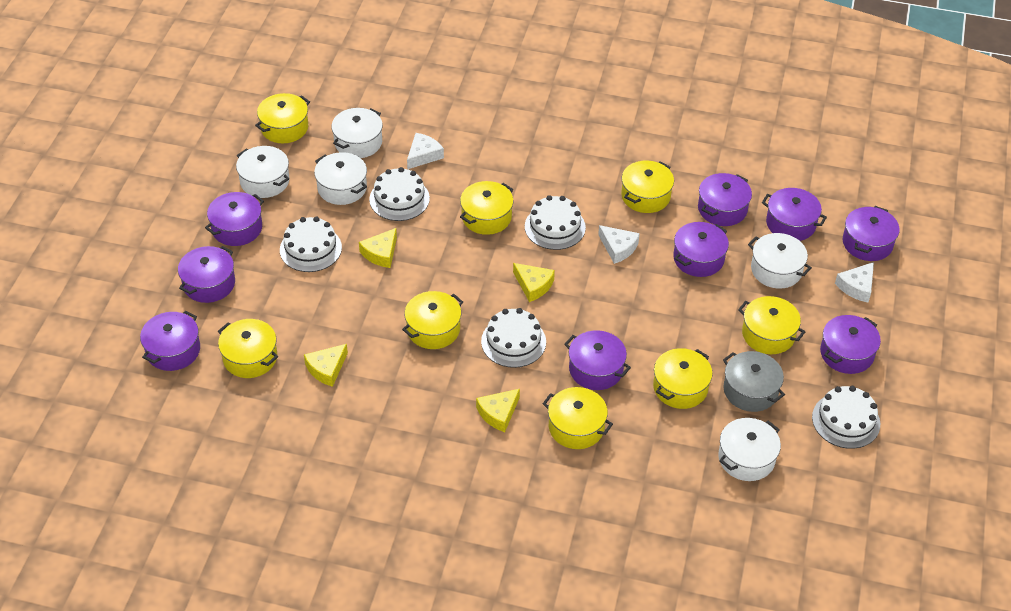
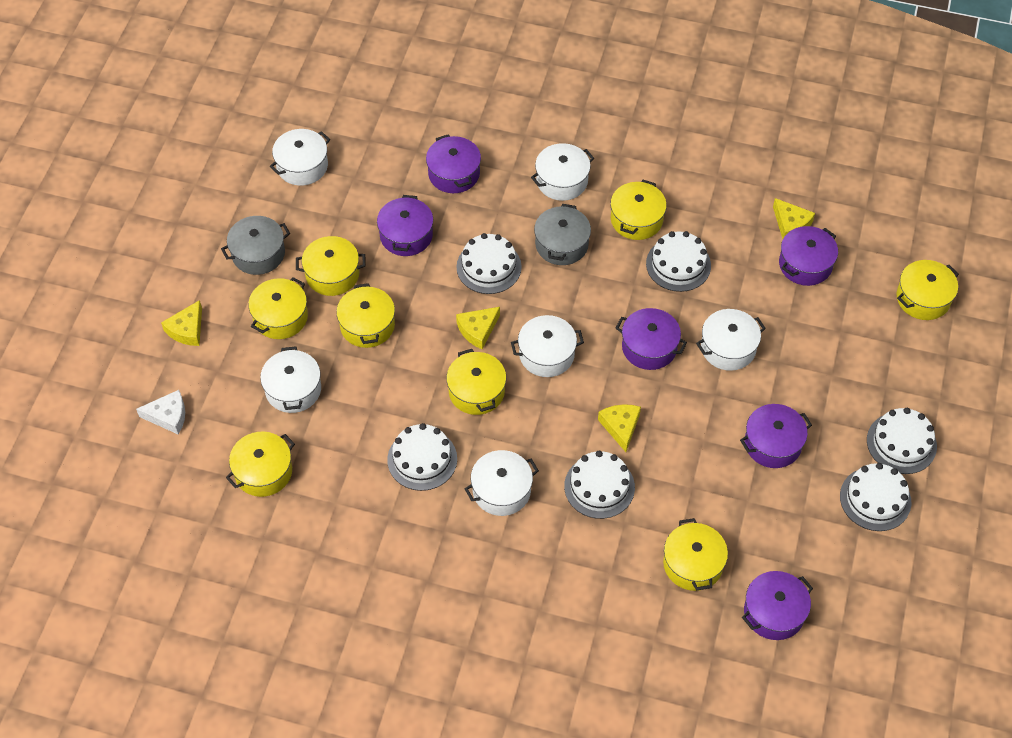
grey pot: [723,351,785,412] = 1 -> [221,216,290,275] [534,204,591,265] = 2
purple pot: [140,311,200,371] [178,246,235,303] [205,192,264,246] [564,330,631,390] [673,222,729,277] [698,173,752,226] [762,188,827,241] [820,315,881,374] [843,206,899,261] = 9 -> [377,195,433,256] [426,134,481,193] [616,308,687,370] [740,404,812,468] [742,571,813,640] [779,226,838,286] = 6
white cake: [280,217,342,272] [369,167,430,221] [481,308,546,368] [525,195,586,250] [812,386,880,449] = 5 -> [387,423,457,491] [456,233,522,294] [564,451,635,519] [646,231,711,292] [840,463,911,531] [867,408,937,474] = 6
white cheese: [407,133,444,169] [598,225,640,264] [835,262,874,302] = 3 -> [136,390,185,434] = 1
white pot: [236,146,290,198] [314,152,367,205] [331,108,383,158] [718,418,781,481] [748,233,812,288] = 5 -> [260,346,321,413] [270,129,330,186] [465,450,539,516] [511,315,584,377] [531,143,594,201] [696,309,766,371] = 6

